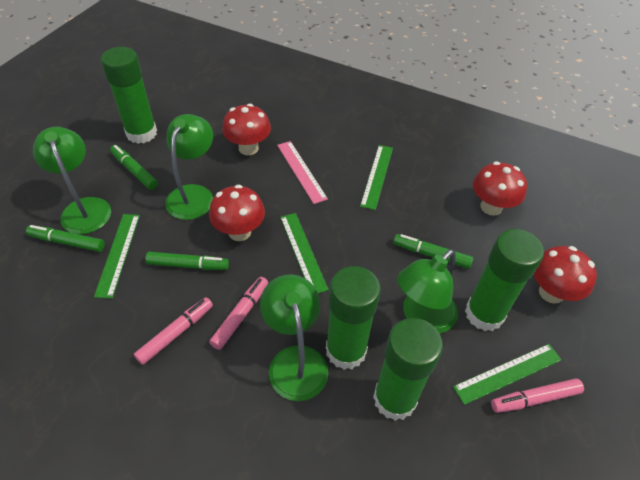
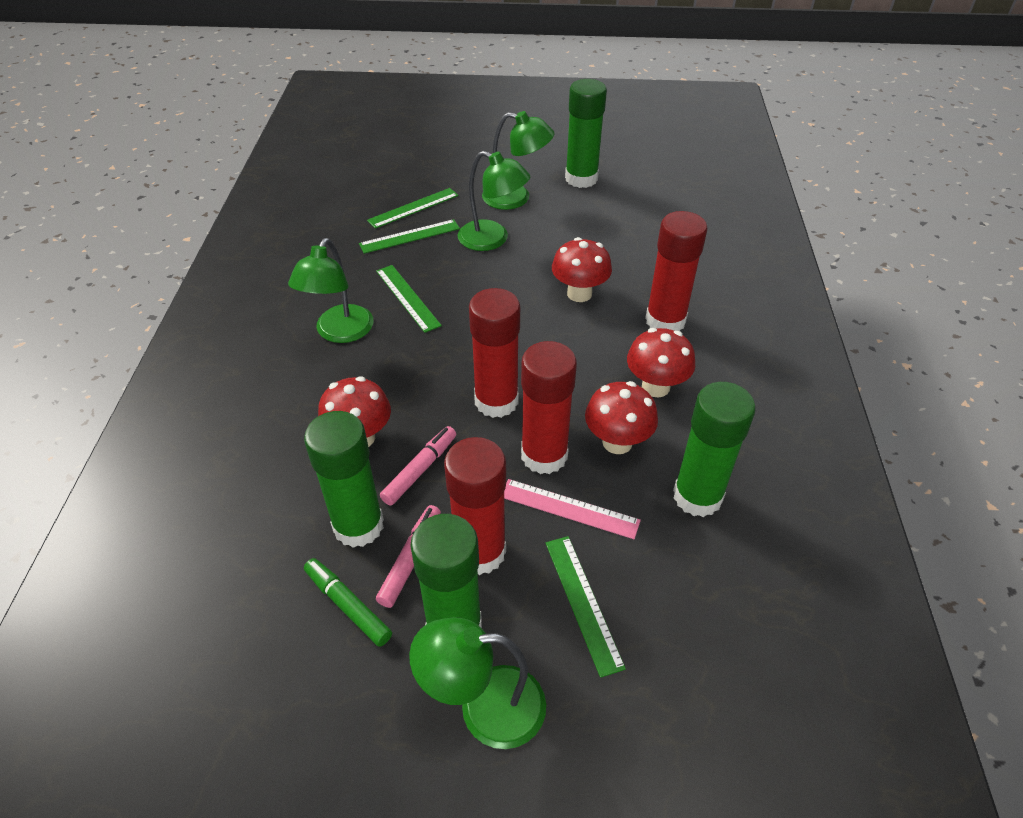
green marker: [26,225,105,252] [110,145,158,190] [145,252,229,270] [393,234,473,269] = 4 -> [304,558,392,647] = 1
pink marker: [134,297,213,365] [209,277,268,350] [491,378,584,413] = 3 -> [376,505,441,608] [380,426,456,506] = 2
red glue stick: none = 0 -> [444,437,506,575] [469,288,520,418] [521,341,577,474] [645,211,707,331] = 4

